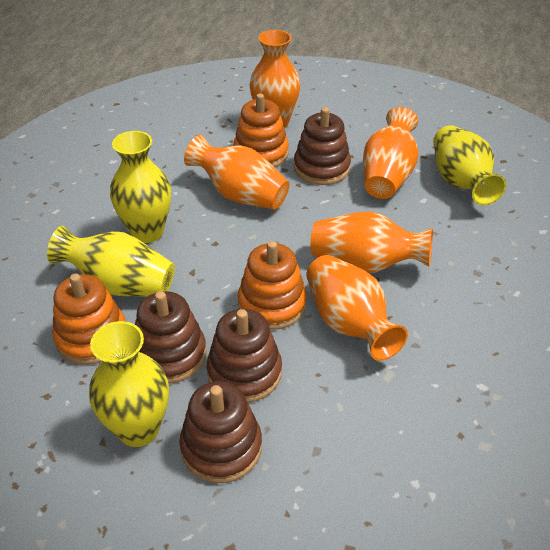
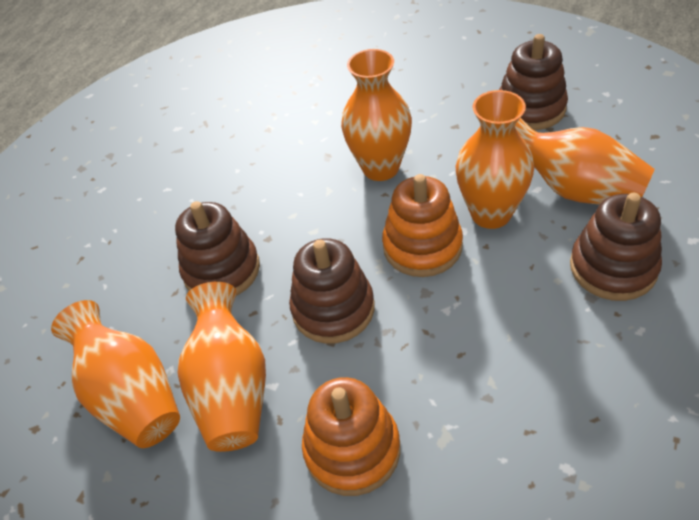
orange stacking toy: [52,273,125,365] [233,93,289,168] [238,241,307,330] = 3 -> [302,377,400,496] [382,174,463,277] = 2
yellow vase: [47,226,175,297] [89,321,169,447] [110,131,171,243] [433,125,506,205] = 4 -> none = 0

